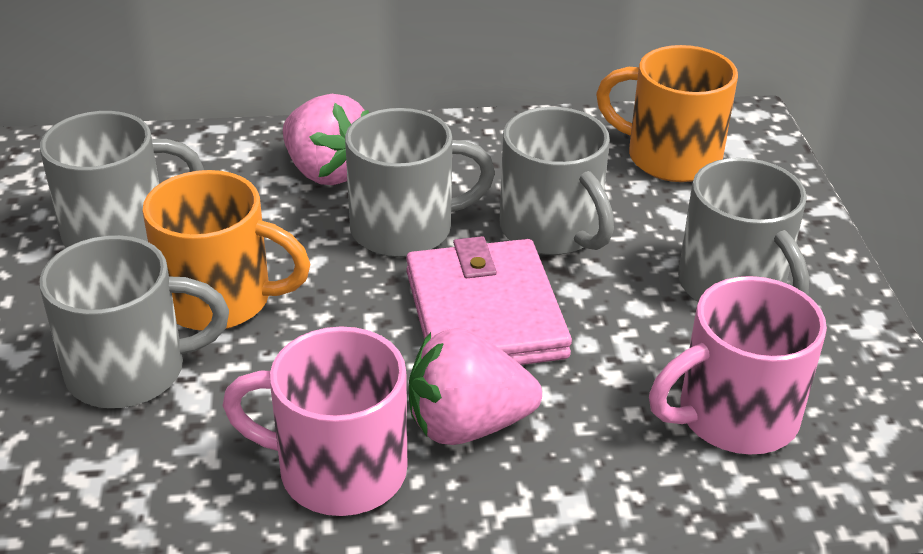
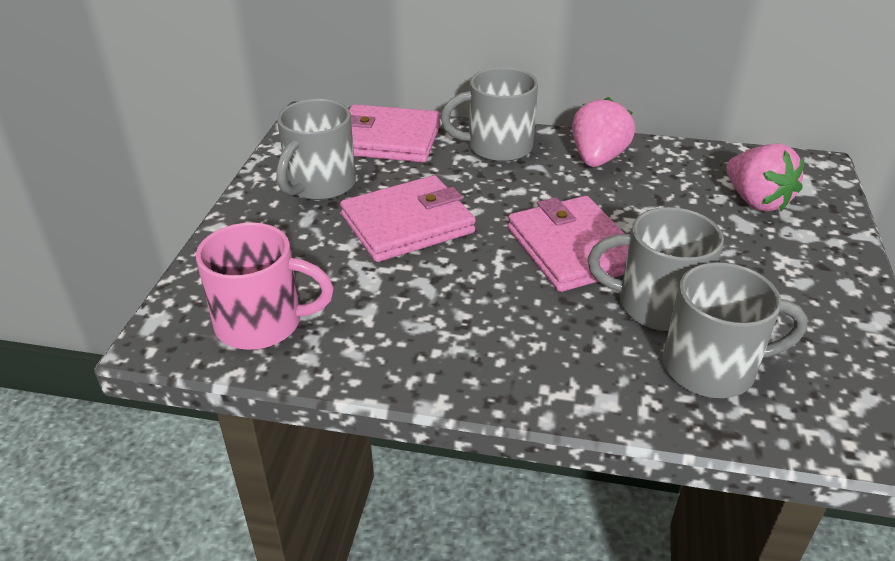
grey mug: [39,235,229,408] [40,111,204,248] [345,108,495,257] [500,107,614,255] [678,158,809,302] = 5 -> [276,99,356,200] [441,67,538,162] [588,207,724,331] [663,262,808,398] = 4
orange mug: [142,170,310,331] [596,45,738,182] = 2 -> none = 0
pink mug: [222,326,407,516] [649,276,827,454] = 2 -> [196,222,334,350] = 1
pink wallet: [406,236,572,365] = 1 -> [340,175,476,262] [349,104,440,162] [508,196,629,292] = 3

